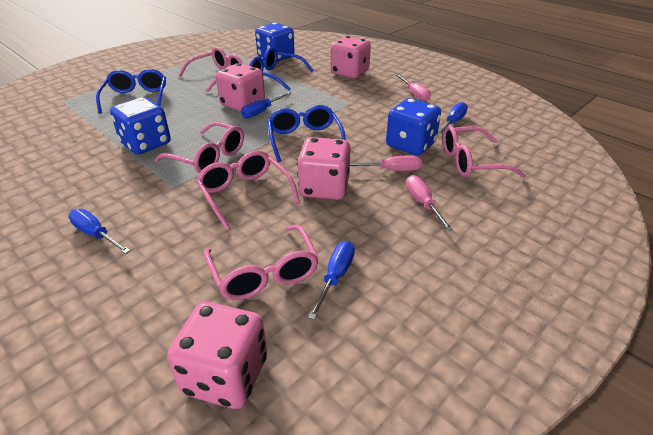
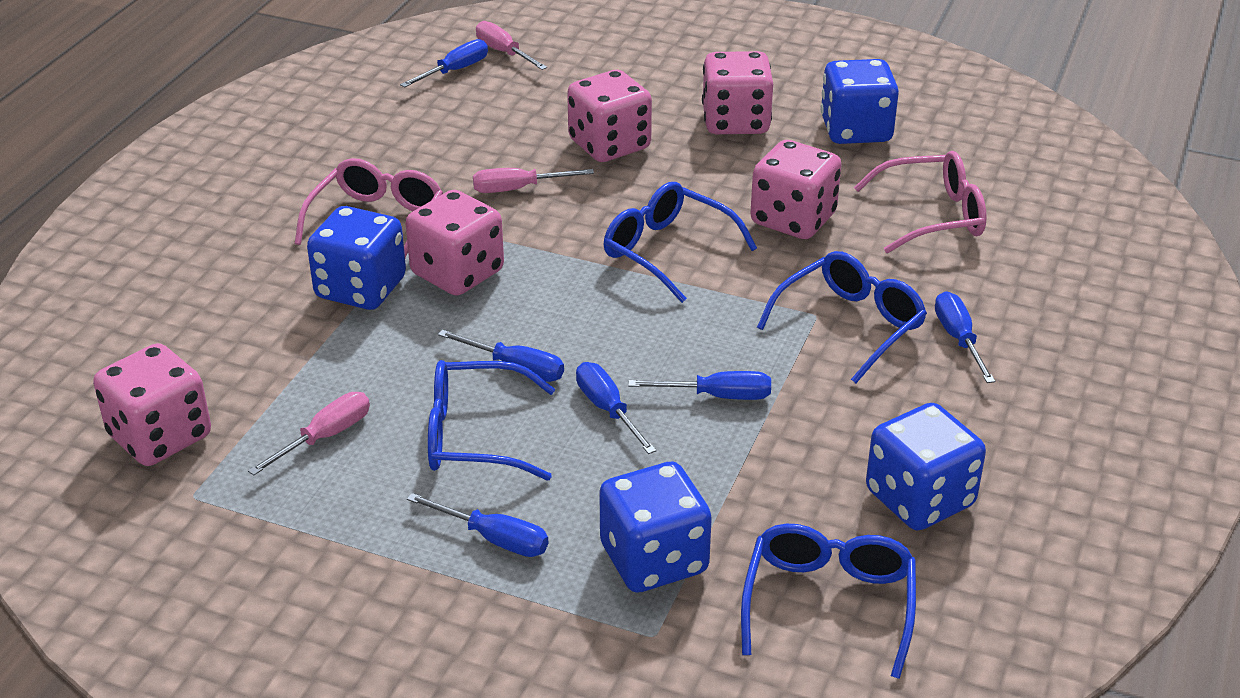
blue dice: [110,97,171,154] [255,23,294,62] [386,98,441,156] = 3 -> [307,206,406,310] [599,462,712,593] [821,59,899,144] [866,403,986,530] = 4
blue glasses: [96,69,166,114] [249,47,314,91] [268,105,346,162] = 3 -> [428,360,555,481] [604,182,757,303] [741,524,916,679] [757,251,927,383] = 4
blue screwdriver: [68,209,130,254] [241,92,291,118] [308,241,355,320] [438,102,468,134] = 4 -> [400,39,488,88] [407,493,548,557] [438,330,564,382] [576,362,656,454] [628,371,771,400] [935,292,995,383] = 6
pink dice: [167,302,267,409] [216,63,265,112] [297,137,351,200] [331,36,371,78] = 4 -> [93,343,211,466] [406,190,504,296] [567,70,652,162] [702,51,773,134] [750,140,841,239] = 5
pink glasses: [154,122,244,173] [178,47,243,92] [196,150,300,231] [204,225,319,300] [443,126,526,178] = 5 -> [295,158,443,258] [854,151,987,253] = 2

